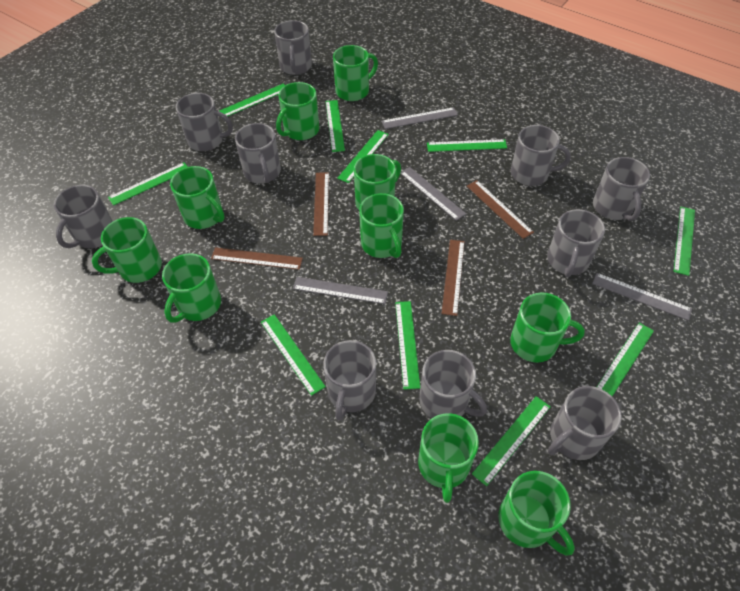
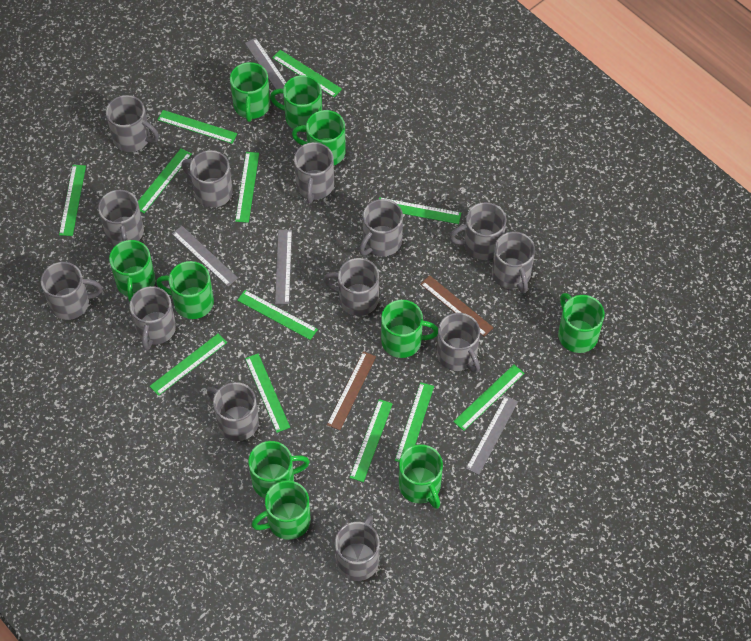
brown ruler: [211,247,303,270] [313,172,329,236] [442,240,465,316] [467,180,534,239] = 4 -> [327,351,376,430] [421,275,493,337] = 2
green ruler: [108,162,188,206] [219,84,285,117] [261,314,326,396] [326,100,345,152] [337,130,389,183] [395,301,420,390] [427,139,507,152] [472,396,551,486] [597,322,654,396] [673,207,695,276] = 10 -> [59,165,86,236] [138,148,192,213] [150,333,227,396] [158,110,237,144] [235,152,259,223] [237,290,318,340] [245,354,290,433] [272,50,342,97] [350,399,393,482] [379,197,461,224] [395,382,434,462] [453,365,524,431] = 12
grey mug: [54,185,113,248] [176,93,233,151] [235,123,281,184] [274,20,312,75] [323,340,376,421] [419,350,487,418] [511,125,571,186] [547,209,605,277] [548,386,622,460] [593,157,650,221] = 10 -> [41,262,102,320] [98,190,144,246] [106,95,159,152] [129,286,176,350] [182,150,233,208] [207,382,259,441] [294,142,334,203] [323,258,379,316] [335,515,380,581] [359,199,403,257] [437,313,480,373] [450,202,507,260] [492,232,535,293] = 13

